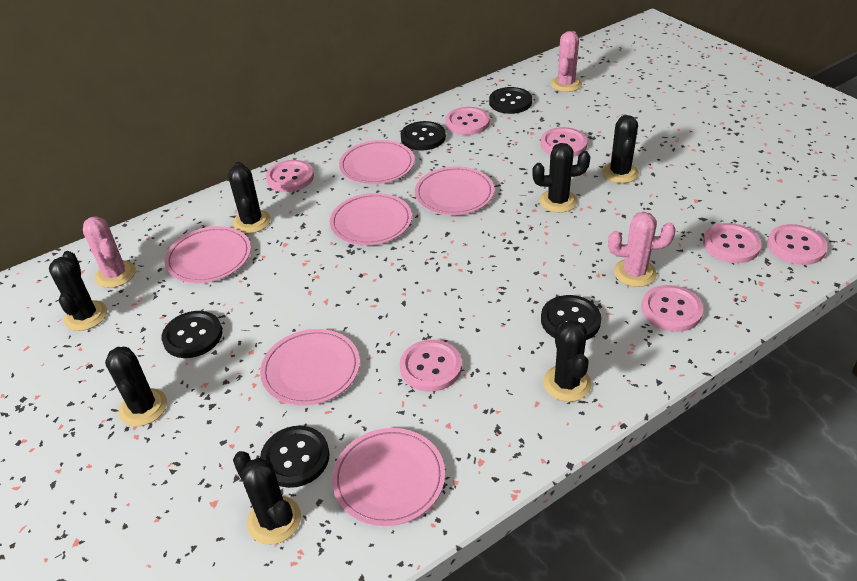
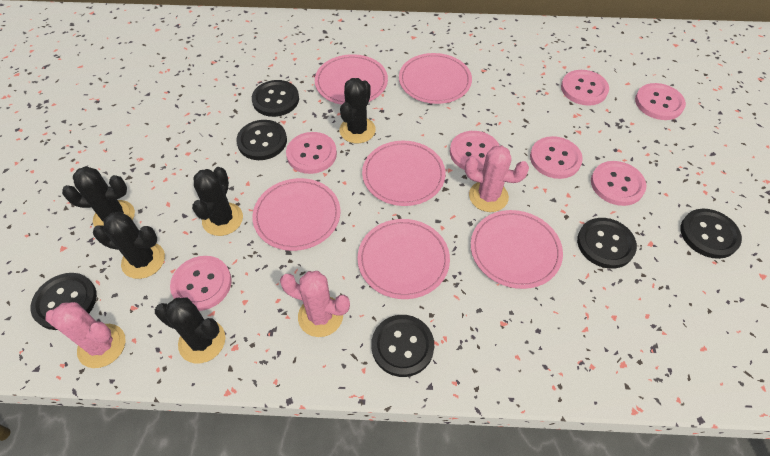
black button: [162,311,222,358] [260,426,330,488] [401,121,446,151] [489,87,532,114] [541,295,601,340] = 5 -> [30,273,97,330] [236,120,287,160] [252,80,299,117] [371,315,434,377] [577,218,637,269] [680,209,742,259] = 6
black cactus: [49,251,107,331] [105,347,167,426] [228,162,271,234] [233,451,301,545] [532,143,590,213] [543,320,592,402] [602,115,639,183] = 7 -> [62,166,135,227] [93,212,165,279] [155,298,225,363] [192,167,243,236] [339,78,376,143] = 5

